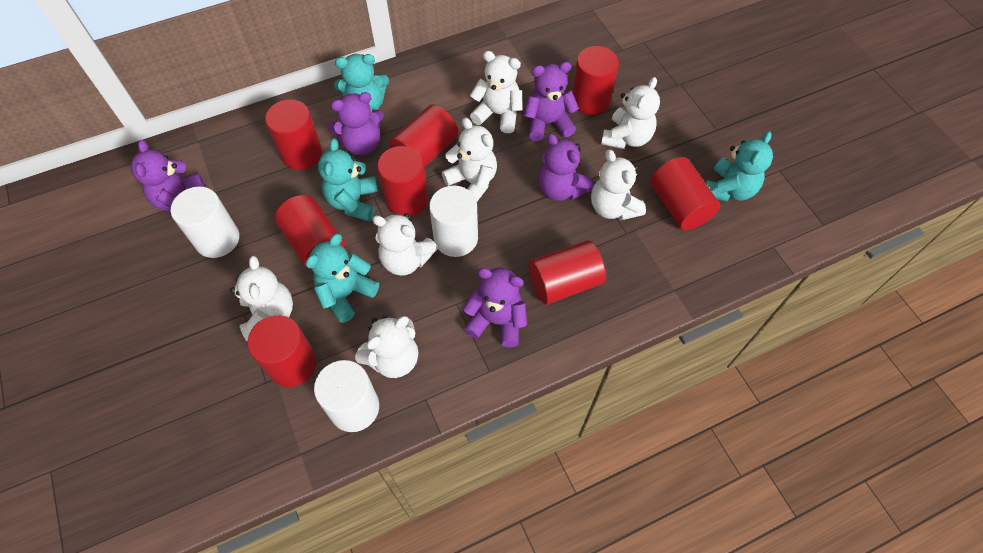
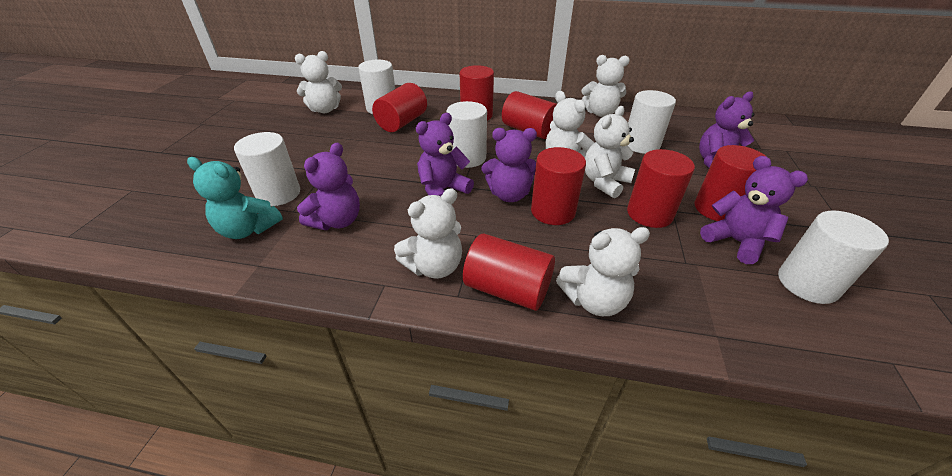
red cylinder: [247,315,317,387] [265,100,322,170] [275,195,345,269] [377,146,428,217] [389,104,458,168] [528,240,606,305] [572,46,619,115] [650,157,720,231] = 8 -> [372,83,427,132] [460,65,494,121] [463,234,555,311] [502,91,557,139] [531,147,586,225] [627,149,695,228] [695,145,767,221] = 7
turquoise teddy bear: [306,234,379,323] [318,139,378,221] [334,54,389,112] [706,131,773,202] = 4 -> [187,157,283,239] = 1
white cylinder: [171,187,239,258] [314,360,379,432] [429,186,478,257] = 3 -> [234,132,300,206] [358,59,395,114] [446,101,487,168] [628,90,676,154] [778,210,889,304] = 5
white teddy bear: [230,256,293,341] [355,316,418,378] [372,213,438,276] [442,118,497,201] [470,51,523,133] [591,150,646,220] [601,77,660,149] = 7 -> [295,51,342,113] [394,188,462,279] [546,91,594,158] [556,227,650,316] [581,55,630,117] [585,106,635,198] = 6

